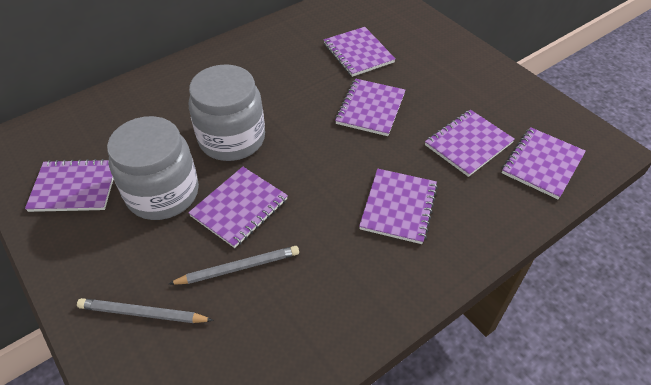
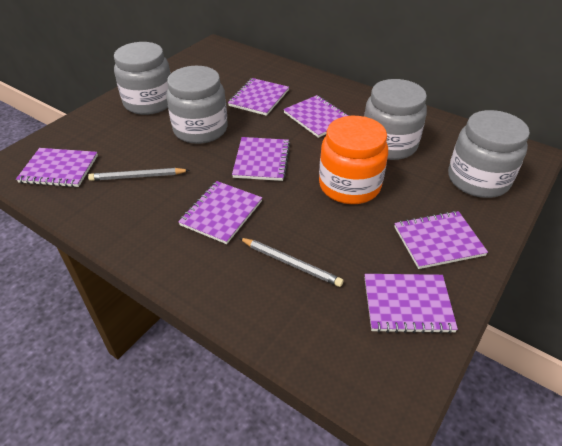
grey jar: [107,116,199,220] [189,64,265,161] = 2 -> [114,42,171,115] [166,66,228,144] [364,79,427,160] [448,110,530,198] = 4
orange jar: none = 0 -> [319,116,388,204] = 1

